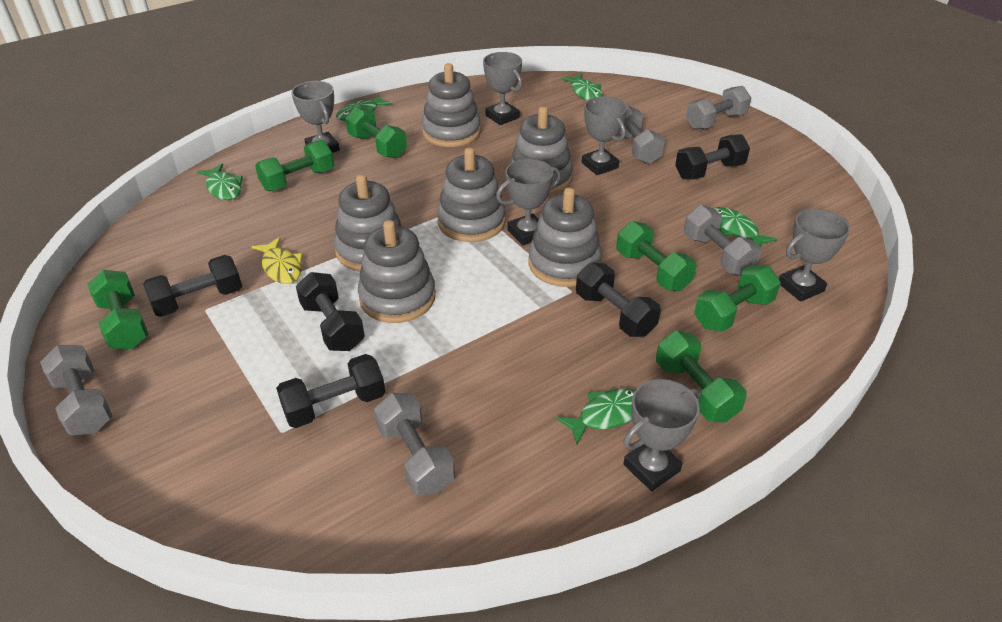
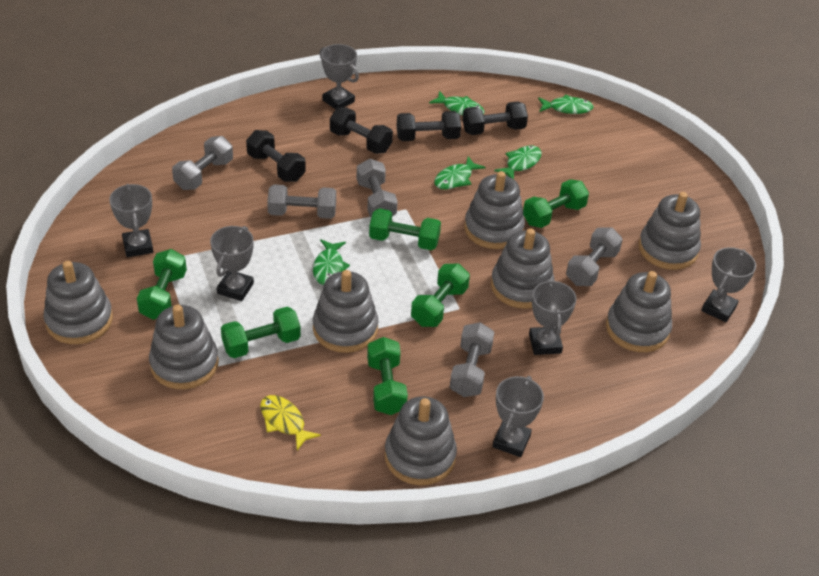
black dumbbell: [143,255,242,317] [276,354,385,428] [296,272,365,351] [576,262,661,337] [675,134,750,179] = 5 -> [246,130,306,182] [330,107,393,154] [397,111,461,141] [462,101,528,135] = 4
grey stacking toy: [334,174,403,271] [358,220,436,323] [422,63,481,147] [437,148,506,242] [510,106,573,195] [528,188,602,287] = 6 -> [44,261,113,344] [149,305,219,389] [313,270,378,353] [384,397,457,486] [464,171,525,249] [491,228,555,309] [606,271,672,352] [638,192,701,270] = 8

